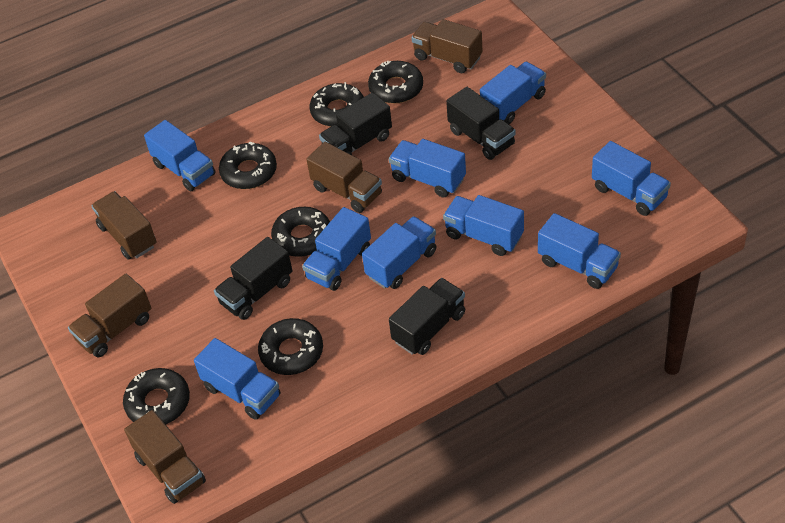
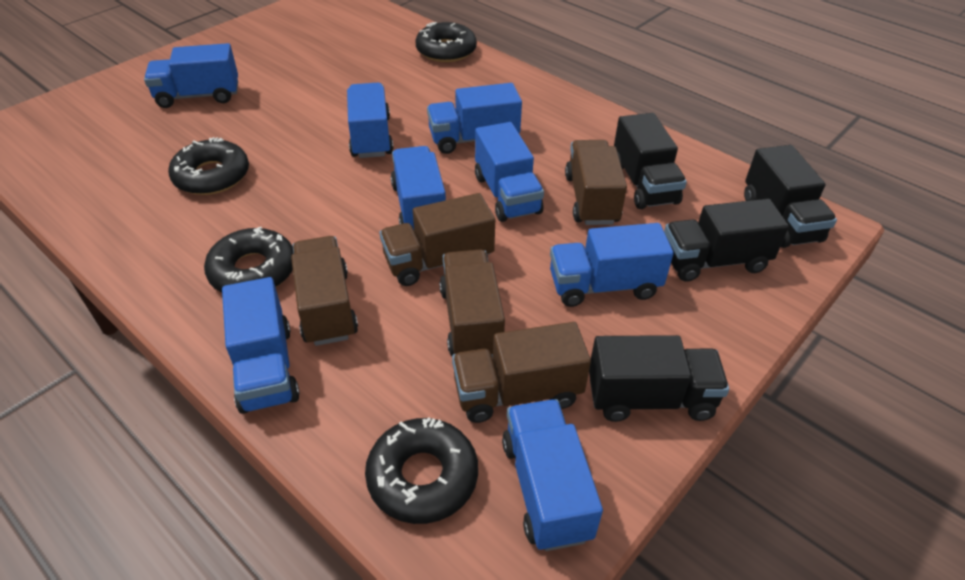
black donut: [123,368,190,424] [219,142,277,189] [258,318,323,375] [271,207,330,257] [310,82,364,127] [368,61,423,104] = 6 -> [168,137,249,195] [204,227,293,292] [365,417,478,524] [416,22,477,62] = 4
blue truck: [144,120,216,191] [194,338,280,420] [302,207,371,291] [362,216,436,289] [389,139,466,198] [443,195,524,256] [480,62,546,124] [538,213,621,289] [592,141,671,216] = 9 -> [144,43,238,108] [222,277,300,414] [347,83,394,158] [391,146,446,230] [427,83,522,154] [475,122,544,222] [502,399,603,551] [550,223,674,307] = 8

